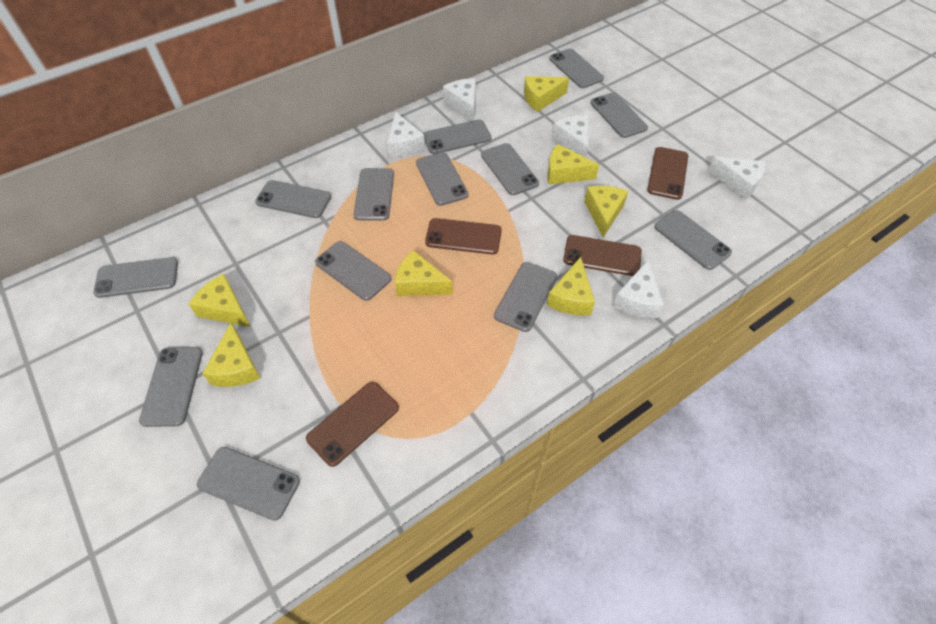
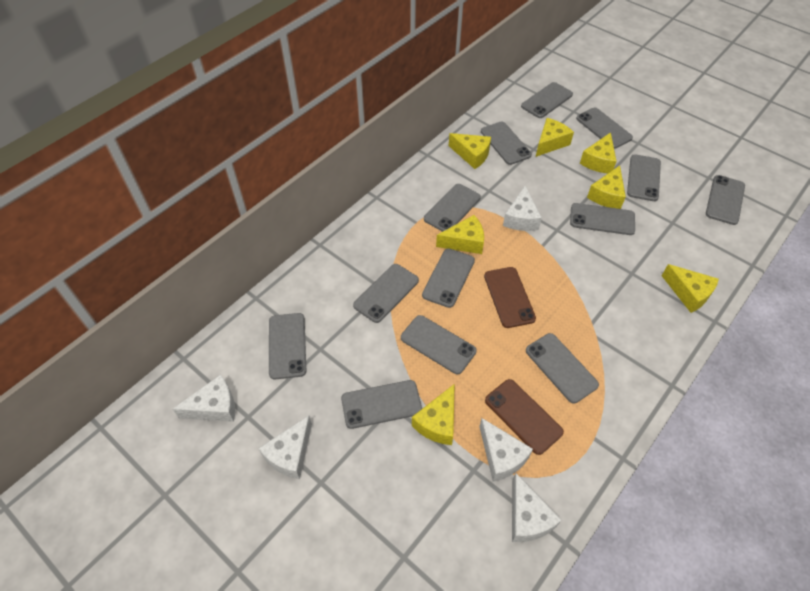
brown phone: [306,382,399,467] [425,218,502,254] [563,235,642,276] [647,147,688,200] = 4 -> [484,267,536,328] [485,379,564,455] = 2

